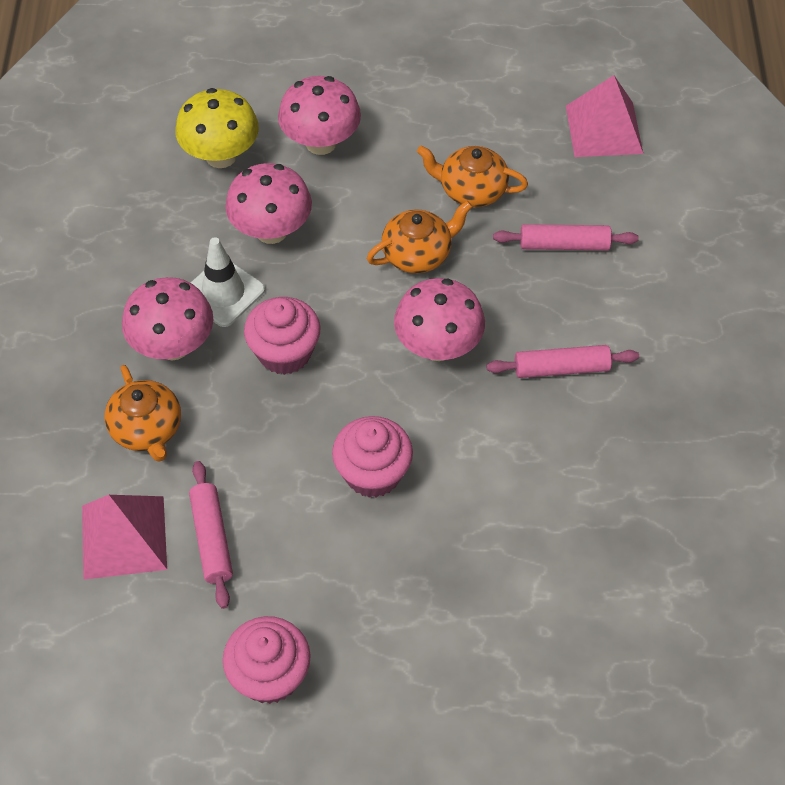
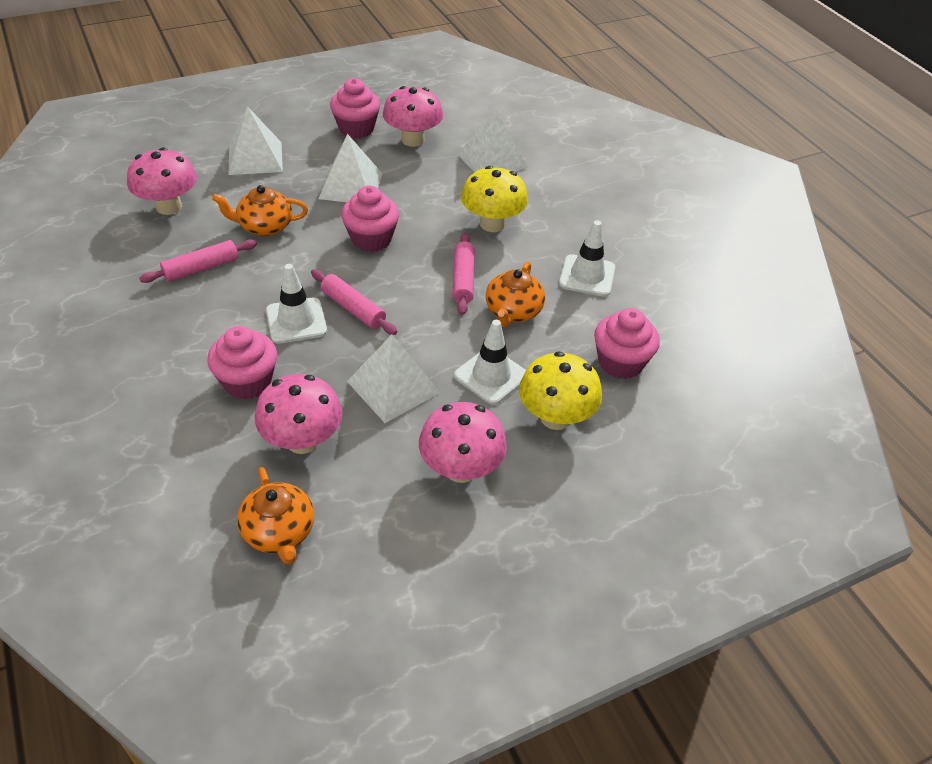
pink cupcake: [223,616,311,704] [244,297,320,375] [332,416,413,498] = 3 -> [207,326,277,400] [330,78,380,139] [341,186,399,252] [594,308,660,379] = 4
pink pyramid: [82,495,167,580] [566,75,643,157] = 2 -> none = 0
white pyramid: none = 0 -> [228,106,283,175] [319,134,383,202] [347,335,441,423] [458,110,528,172] = 4
white traffic cone: [191,237,265,327] = 1 -> [266,264,327,344] [454,320,526,405] [559,220,615,297] = 3
yellow mushroom: [175,88,259,168] = 1 -> [461,166,528,232] [519,351,602,430] = 2

